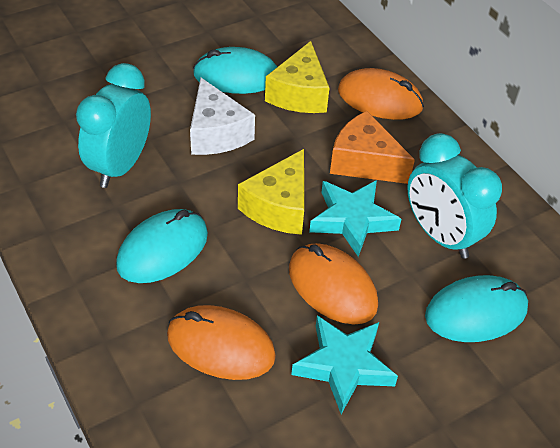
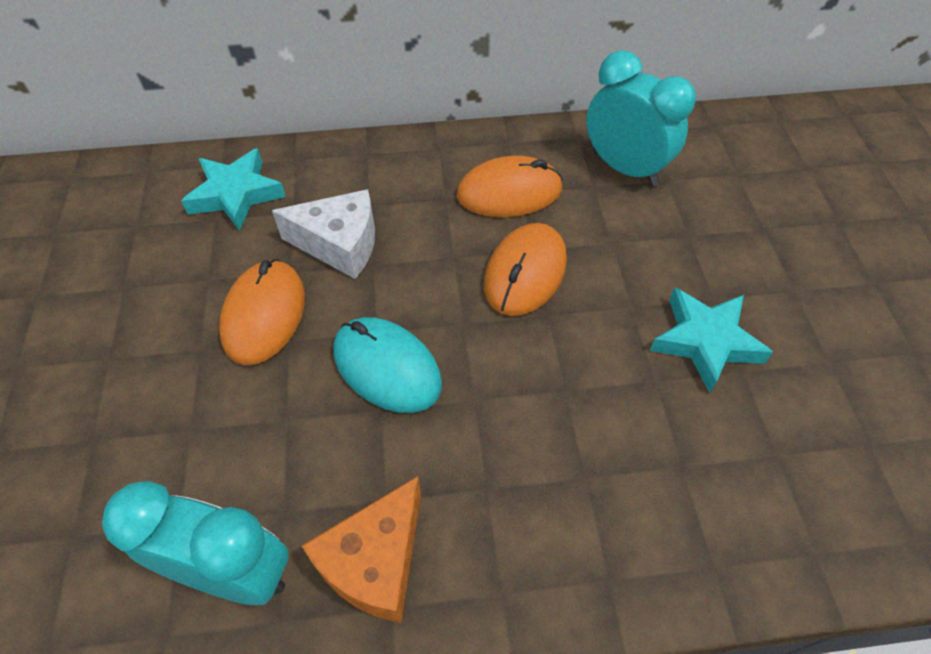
turquoise mouse: [116,209,208,283] [193,47,277,94] [425,275,528,342] = 3 -> [333,317,442,413] = 1
yellow cheese: [238,149,304,235] [265,41,329,113] = 2 -> none = 0

